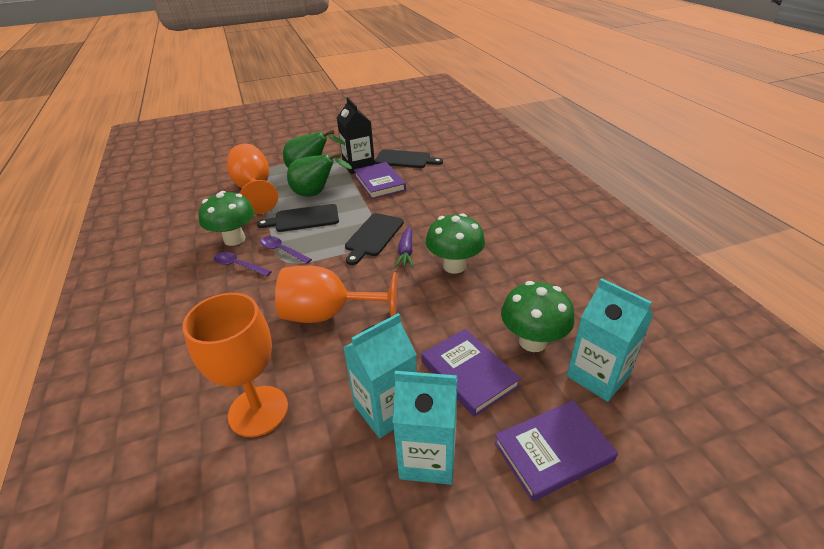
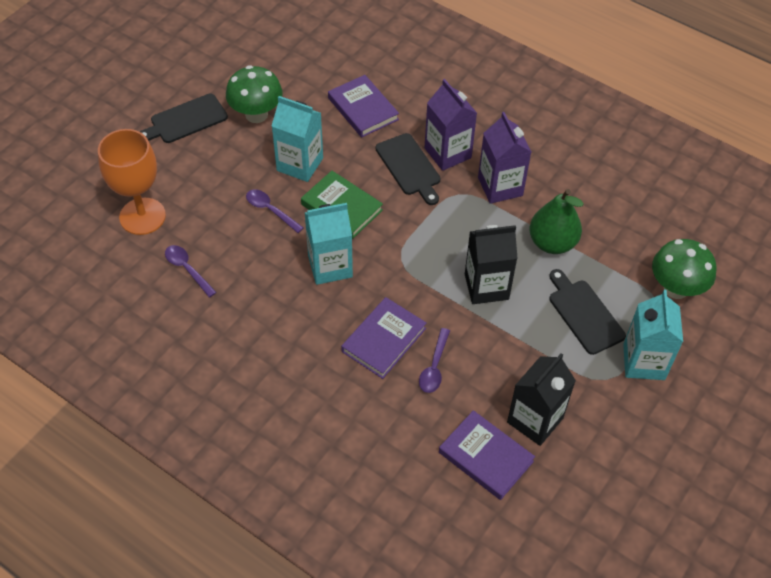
black carton: [337,97,375,174] = 1 -> [465,225,518,304] [507,353,576,446] = 2
green book: none = 0 -> [301,171,383,239] = 1
green mushroom: [198,191,254,246] [426,213,485,274] [501,281,575,352] = 3 -> [226,65,283,123] [652,239,717,299] = 2
green pear: [283,130,345,168] [287,153,352,197] = 2 -> [529,189,584,254] = 1
orange goblet: [183,293,288,437] [227,144,278,214] [275,266,397,323] = 3 -> [98,129,166,235] = 1
purple carrot: [395,226,413,268] = 1 -> none = 0
purple carton: none = 0 -> [424,79,477,171] [478,112,531,204] = 2
purple spoon: [214,252,272,276] [260,236,312,264] = 2 -> [165,245,217,298] [246,189,304,233] [419,328,450,393] = 3

